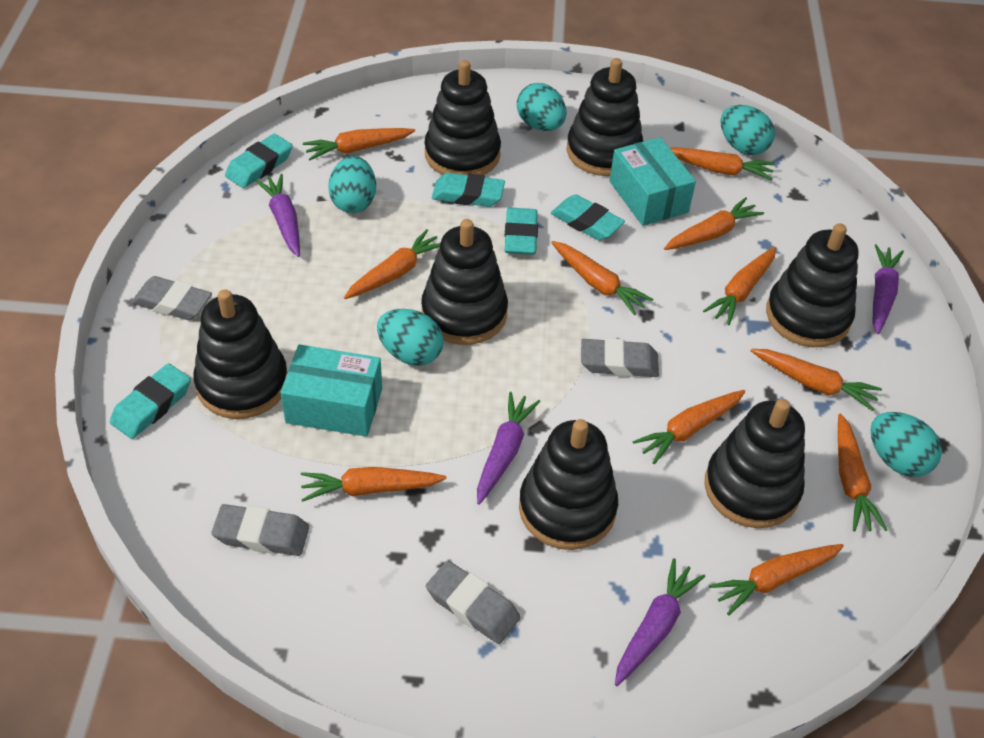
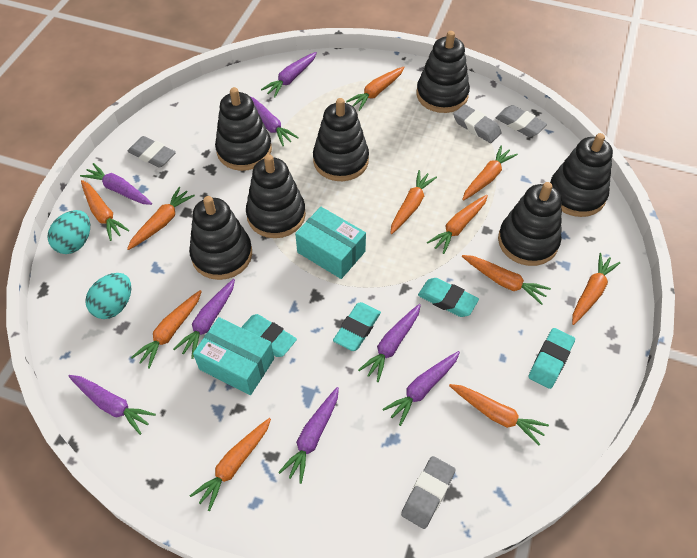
purple carrot: [255,174,300,257] [477,392,540,505] [615,558,705,686] [873,244,904,334] = 4 -> [68,375,156,435] [80,163,152,205] [173,279,235,359] [251,97,299,146] [261,52,317,98] [278,387,339,484] [358,304,421,382] [382,351,460,426] = 8
turquoise egg: [328,156,376,213] [377,309,444,366] [517,83,566,131] [720,105,775,155] [871,412,942,477] = 5 -> [47,210,90,254] [85,273,131,319] = 2
turquoise eraser: [110,363,191,439] [225,134,293,188] [432,173,505,207] [505,207,538,255] [551,194,625,241] = 5 -> [241,314,297,357] [333,302,381,351] [418,278,479,317] [528,328,575,389] = 4

